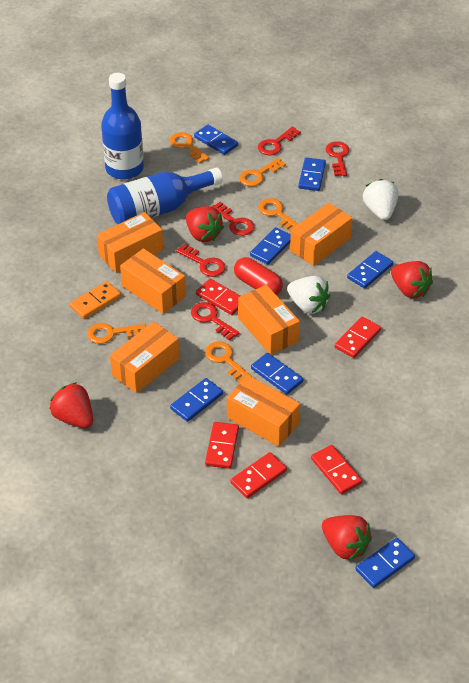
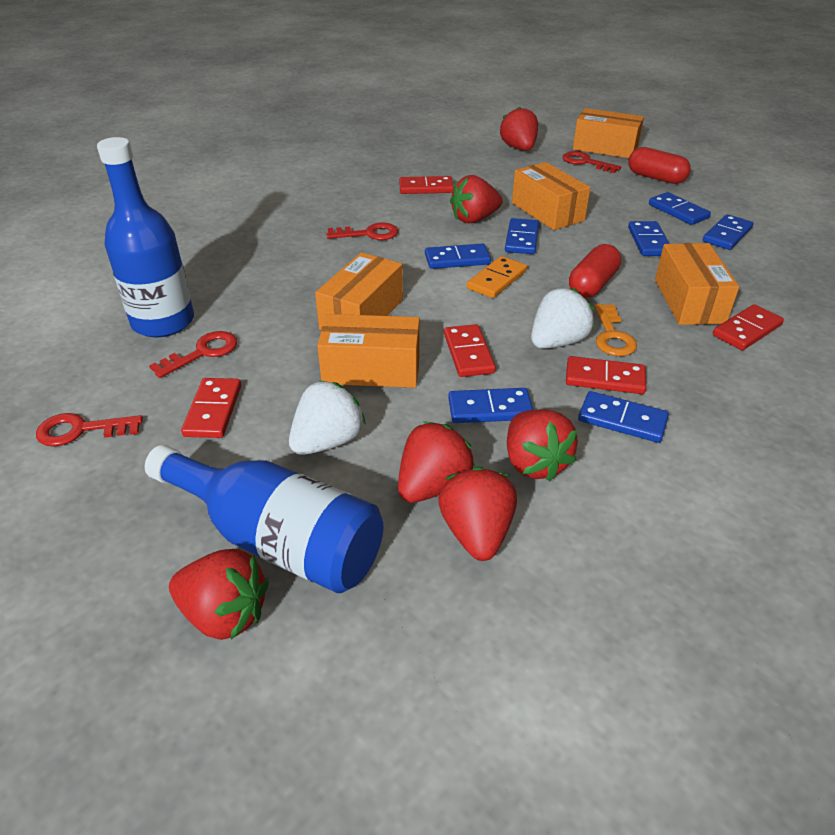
orange box: [97,212,163,273] [110,321,179,393] [120,248,186,314] [227,375,300,447] [238,285,300,355] [290,203,353,266] = 6 -> [315,253,403,330] [317,314,420,388] [512,162,590,230] [573,108,644,158] [655,243,739,325] = 5
orange key: [87,323,146,344] [170,132,209,164] [205,341,252,383] [239,158,286,186] [258,198,298,232] = 5 -> [595,304,637,356] = 1
red capsule: [234,257,283,295] = 1 -> [569,244,621,298] [628,147,691,184] = 2
red key: [176,244,226,277] [191,302,240,341] [211,202,254,236] [258,126,301,155] [326,141,349,176] = 5 -> [36,413,143,447] [149,331,237,378] [327,222,398,240] [563,151,621,173] = 4
red strawberry: [49,382,93,428] [186,206,224,242] [322,515,372,560] [391,261,433,298] = 4 -> [169,549,269,640] [398,421,475,503] [438,466,517,561] [450,175,502,223] [500,106,538,151] [507,409,578,481] = 6

